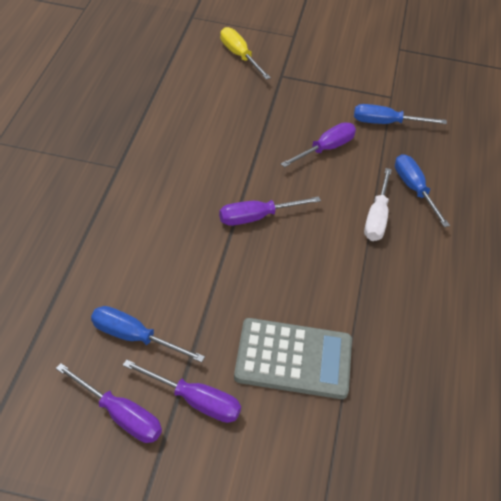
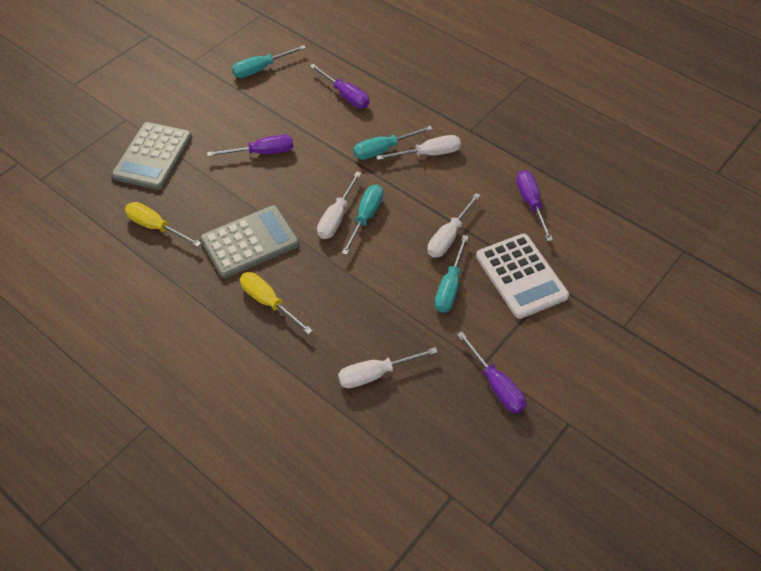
blue screwdriver: [91,306,205,363] [354,104,447,124] [395,154,450,227] = 3 -> none = 0
grey calculator: [234,318,352,399] = 1 -> [112,122,192,190] [200,205,300,278] = 2
turquoise screwdriver: none = 0 -> [232,45,306,78] [342,184,383,255] [353,126,433,160] [435,235,469,313] = 4
white calculator: none = 0 -> [476,234,569,319] = 1
white screwdriver: [364,168,392,241] = 1 -> [317,171,361,239] [338,347,438,388] [376,135,461,160] [427,193,481,258] = 4
yellow screwdriver: [220,27,271,79] = 1 -> [125,202,201,247] [240,272,313,335] = 2

